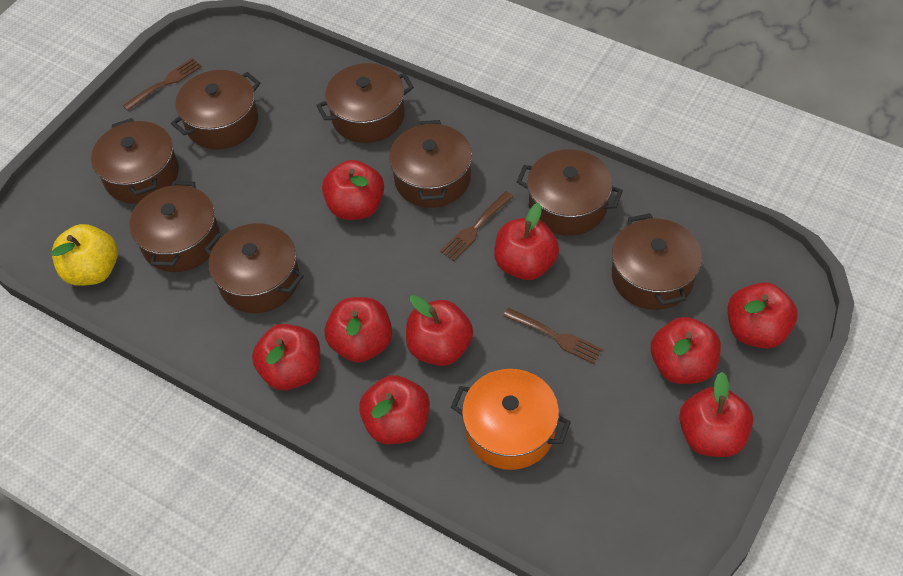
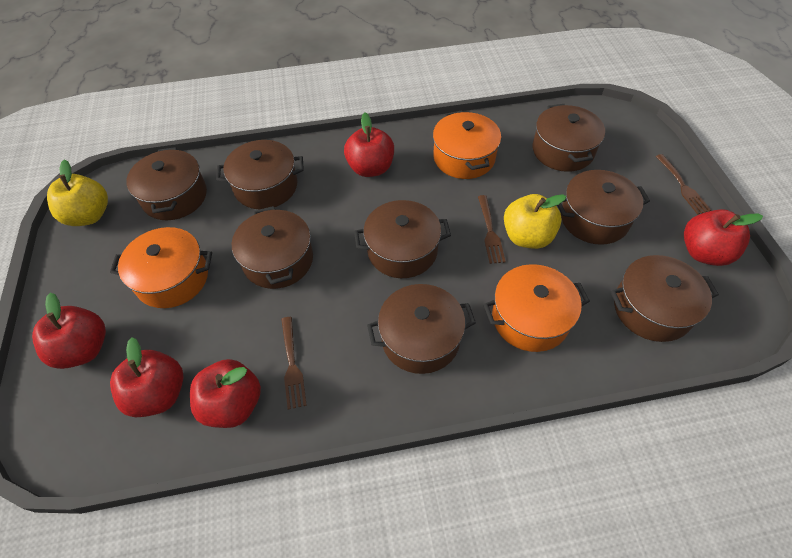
orange pot: [451,369,571,470] = 1 -> [110,227,212,308] [433,111,501,179] [483,264,590,352] = 3
red apple: [252,324,320,390] [322,160,384,220] [325,297,392,362] [359,375,430,444] [406,295,473,366] [494,203,559,280] [651,317,721,384] [679,372,753,457] [728,282,797,349] = 9 -> [32,293,106,369] [110,337,184,417] [190,359,261,428] [344,113,394,177] [684,209,763,266] = 5
yellow apple: [51,224,118,286] = 1 -> [47,160,108,226] [504,194,566,249] = 2

